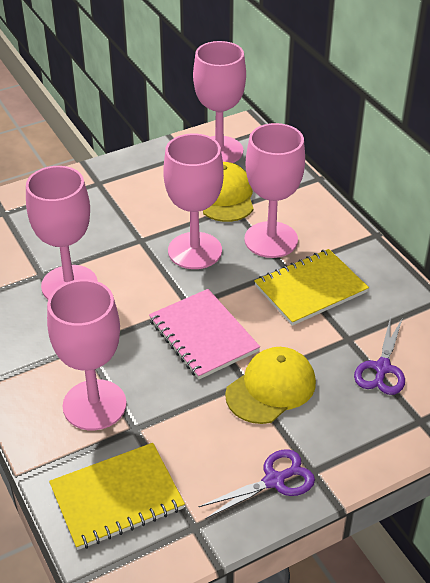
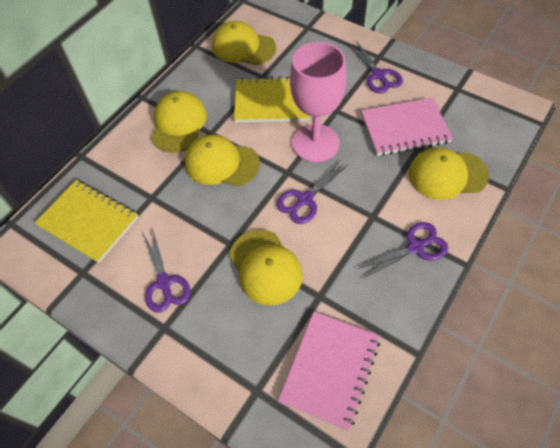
pink goblet: [26,166,98,299] [47,279,127,430] [163,133,224,269] [193,41,246,163] [244,123,305,258] = 5 -> [290,42,347,162] = 1
pink notebook: [149,289,260,379] = 1 -> [278,312,380,431] [361,97,453,156] = 2
purple scissors: [199,449,315,519] [354,316,405,395] = 2 -> [142,228,191,313] [277,161,348,224] [348,41,403,94] [357,222,448,278] = 4
yellow cap: [203,162,254,222] [225,347,316,424] = 2 -> [151,91,207,153] [185,135,260,186] [212,21,276,65] [230,229,303,305] [409,147,489,200] = 5

